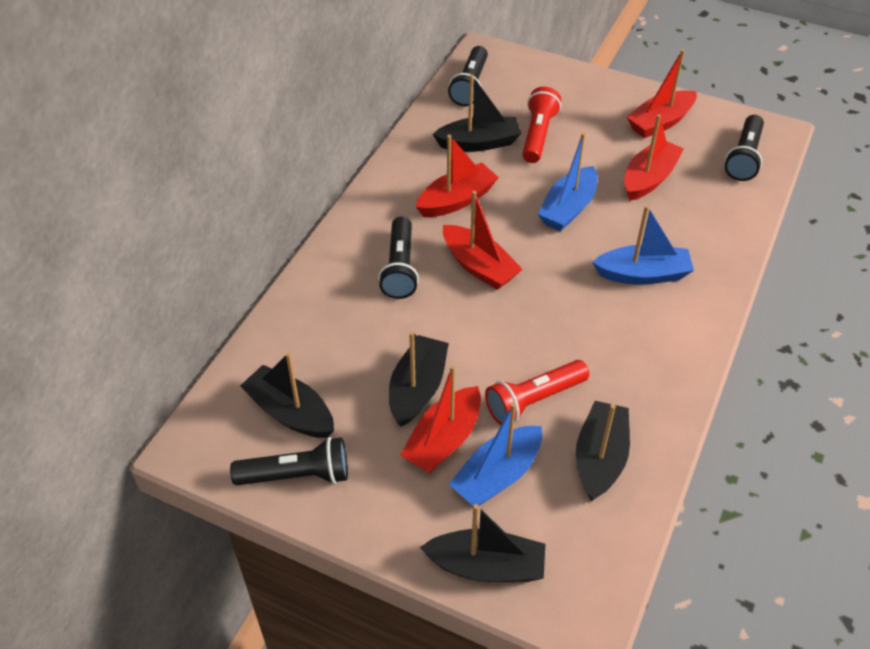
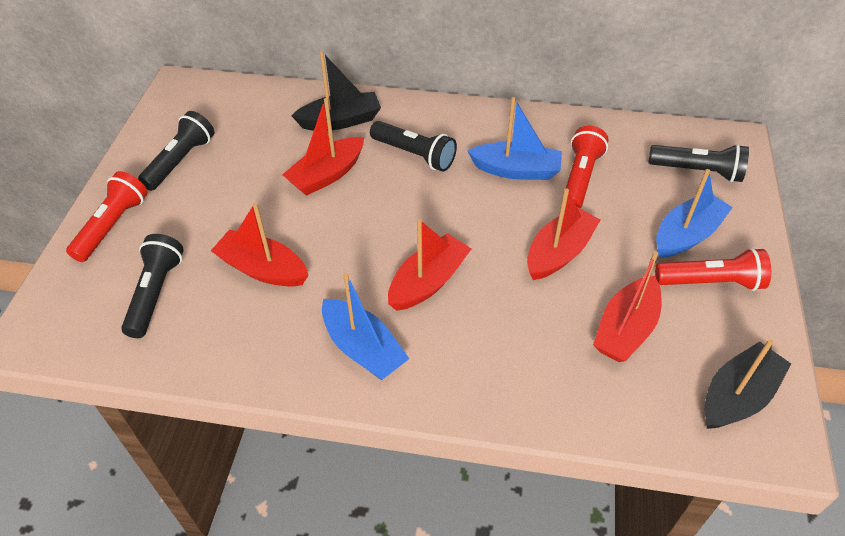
black boat: [240,352,334,438] [389,331,449,427] [420,504,545,582] [432,74,522,152] [576,401,630,502] = 5 -> [292,51,381,131] [704,339,791,429] = 2
red flashlight: [485,360,589,425] [522,87,561,163] = 2 -> [66,171,148,262] [566,126,609,208] [655,248,771,291] = 3

